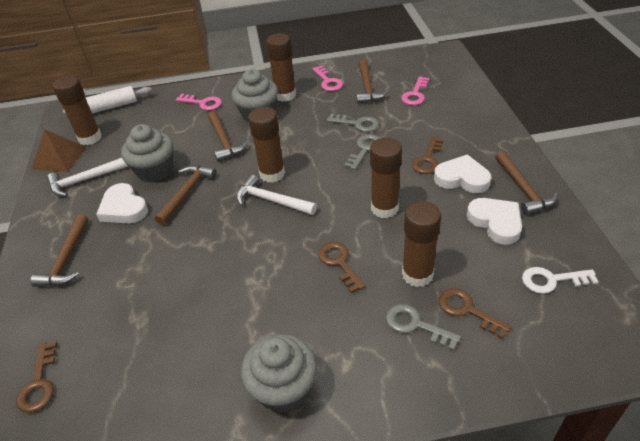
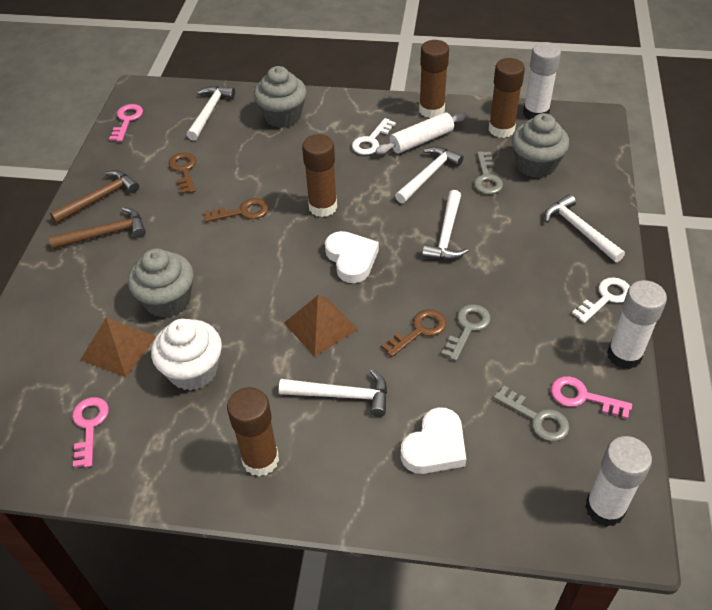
brown glue stick: [53,76,102,145] [248,107,285,183] [266,33,296,102] [370,138,402,218] [402,201,441,287] = 5 -> [227,387,279,476] [302,134,337,217] [419,40,449,118] [489,58,525,138] = 4
brown hammer: [31,214,88,287] [155,165,217,225] [208,111,248,162] [356,60,388,104] [495,151,558,215] = 5 -> [49,207,146,249] [50,170,139,224] = 2
brown key: [16,342,57,413] [318,242,365,293] [412,137,444,174] [439,288,512,339] = 4 -> [168,152,196,194] [204,198,269,222] [381,309,446,357] = 3
brown pyramid: [32,129,86,172] = 1 -> [80,318,156,377] [284,295,359,356] = 2
white cupcake: none = 0 -> [151,319,222,391] = 1
white glue stick: none = 0 -> [523,42,561,120] [585,436,652,527] [607,280,667,369] = 3
white hammer: [47,158,129,196] [236,175,317,215] = 2 -> [187,86,235,141] [279,369,387,417] [395,146,464,203] [422,190,468,260] [544,194,625,262] = 5
white heart: [96,183,148,223] [434,154,492,193] [467,198,522,245] = 3 -> [325,231,379,283] [401,407,466,474] = 2
white key: [522,267,598,294] = 1 -> [352,118,396,155] [572,277,630,323] = 2

